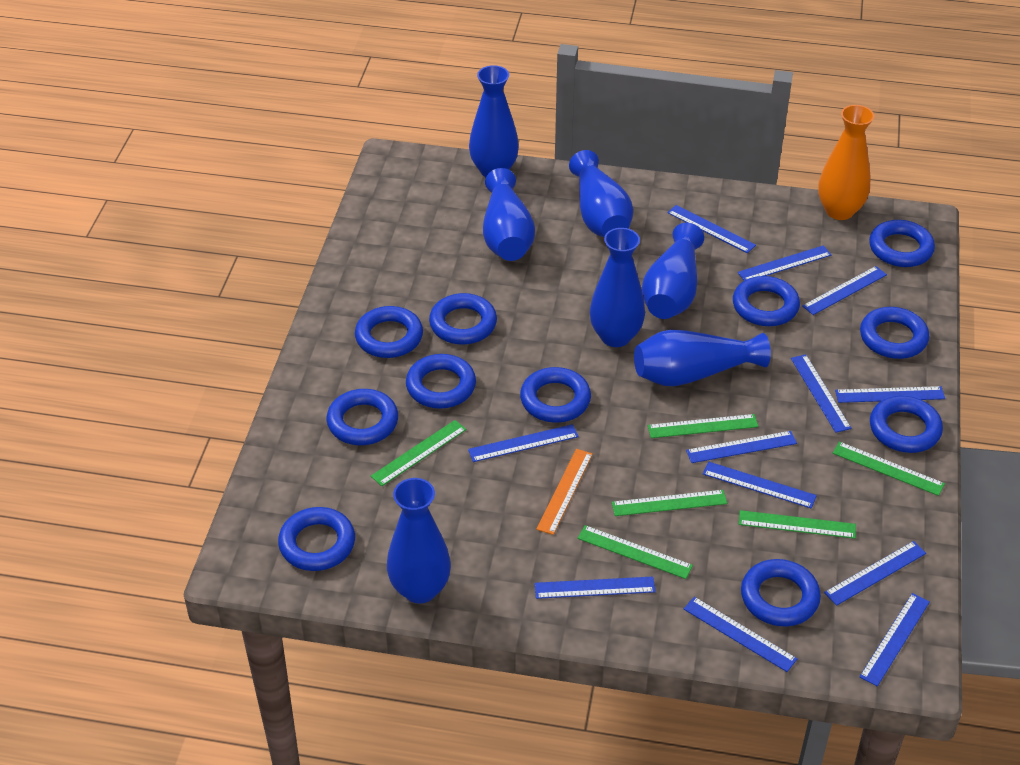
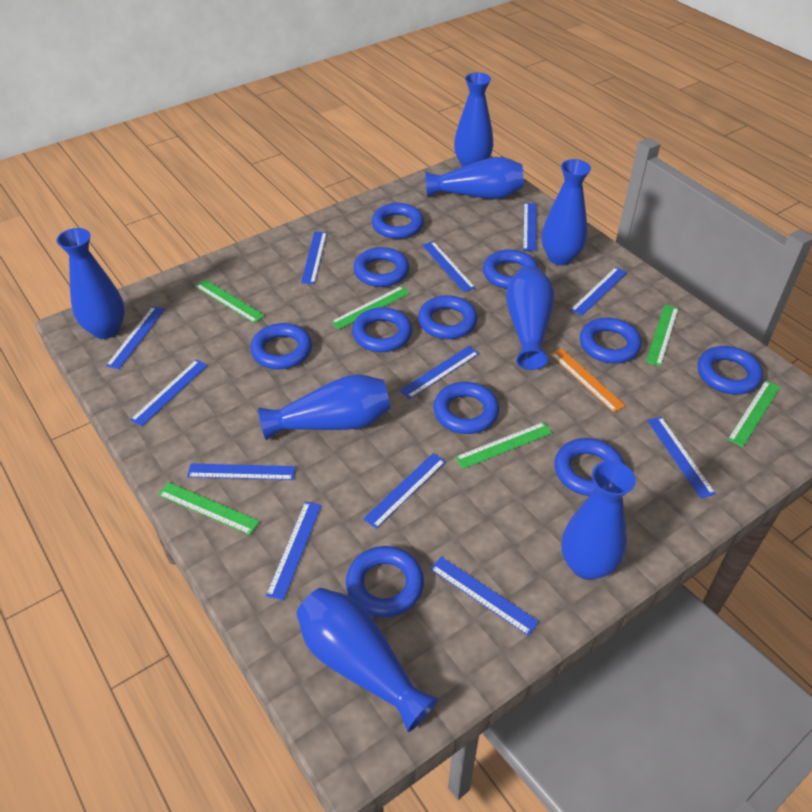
blue vase: [387,478,451,604] [469,65,519,177] [483,168,535,261] [569,150,633,237] [590,228,645,347] [634,330,771,386] [642,223,704,319] = 7 -> [56,228,125,339] [258,374,390,440] [297,588,438,732] [425,157,523,199] [454,72,493,167] [506,265,554,370] [542,159,591,266] [562,461,636,580] = 8
orange vase: [818,105,874,220] = 1 -> none = 0

